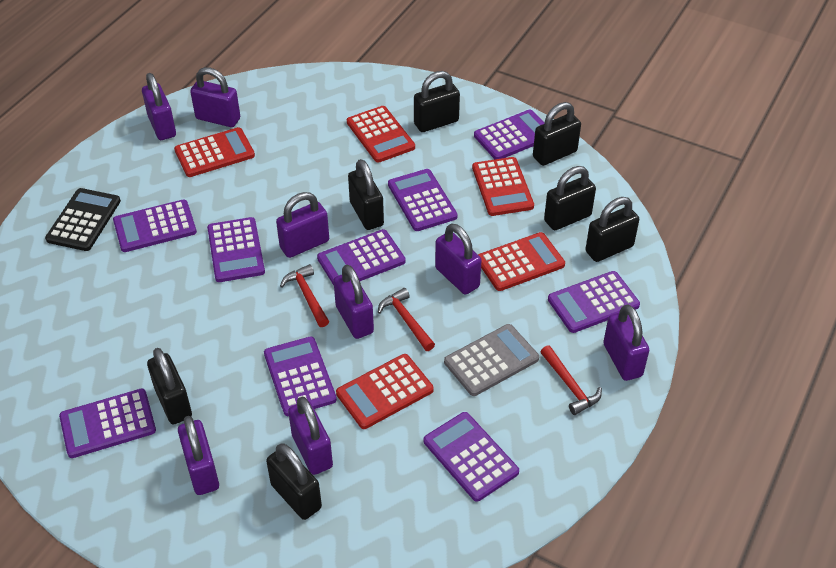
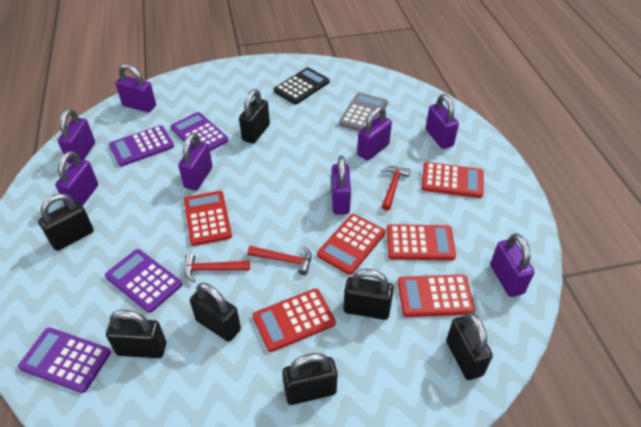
purple calculator: [59,389,156,458] [113,199,197,252] [207,217,265,282] [264,337,337,416] [317,229,406,285] [388,169,458,231] [424,412,519,502] [474,110,545,159] [548,271,640,333] = 9 -> [18,327,111,393] [105,249,182,313] [109,125,174,166] [170,112,228,151] = 4
red calculator: [174,127,255,177] [336,354,434,429] [347,106,415,163] [472,157,534,216] [478,232,565,291] = 5 -> [184,191,232,246] [253,288,336,352] [317,214,385,275] [386,224,456,260] [397,274,475,317] [421,162,483,198] = 6

